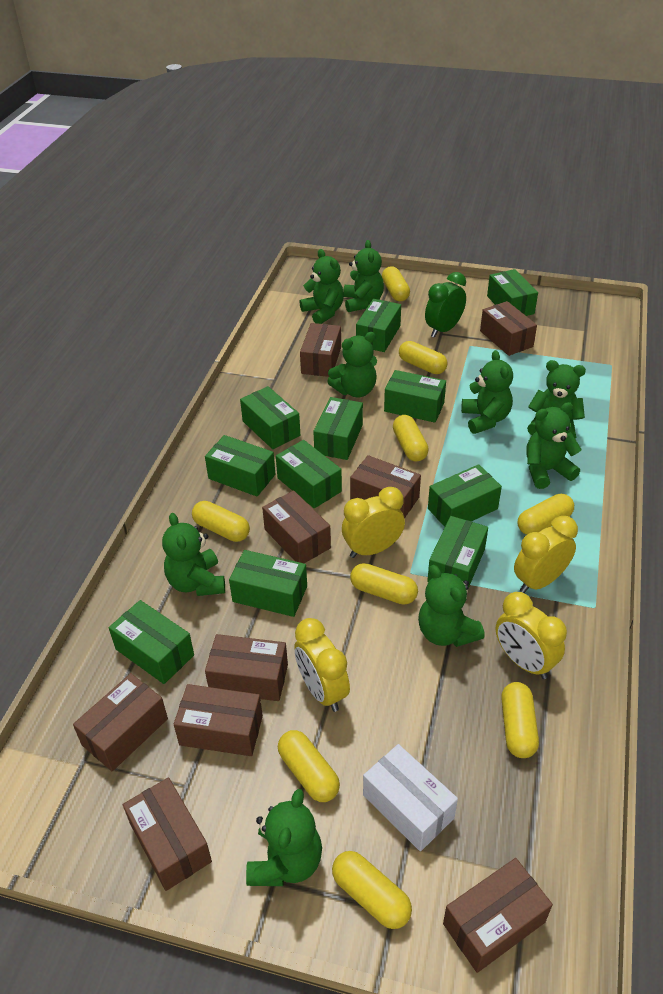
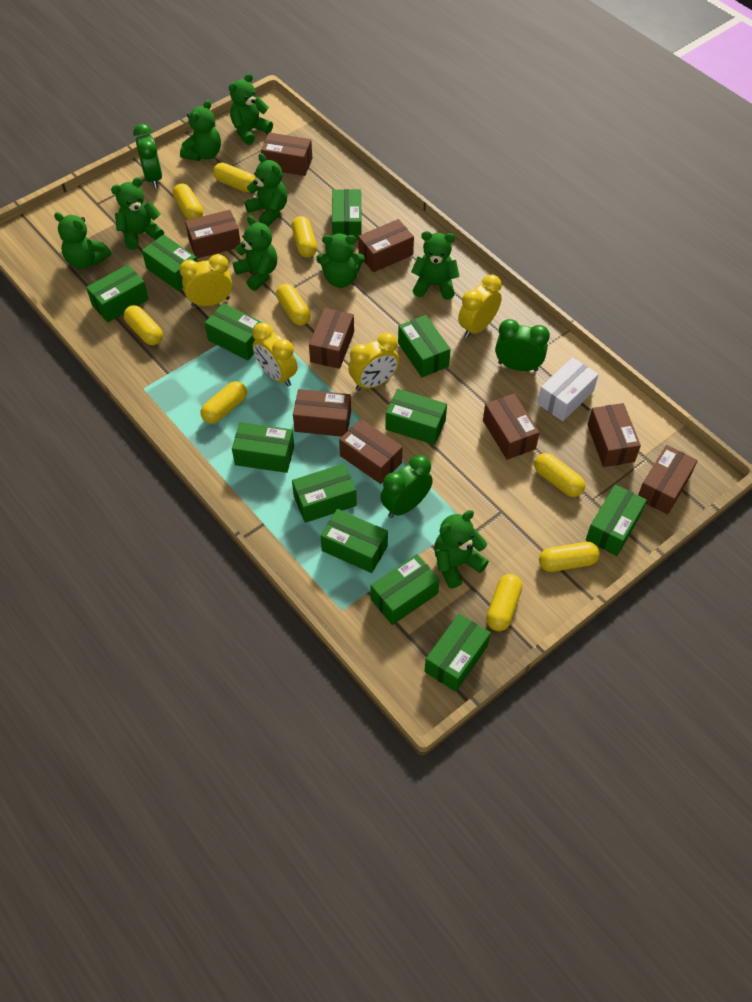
green box: [109,600,194,684] [205,435,275,497] [229,550,307,617] [240,386,300,449] [276,440,342,508] [313,397,363,460] [356,299,401,352] [384,370,446,423] [427,516,488,588] [428,464,502,527] [487,269,538,316] = 11 -> [86,265,149,322] [142,234,197,291] [205,303,263,360] [232,422,294,473] [292,463,357,523] [321,509,388,573] [332,189,362,240] [370,554,440,625] [385,389,447,445] [398,315,451,377] [424,613,491,692] [586,484,647,556] = 12
green clock: [425,272,466,338] = 1 -> [133,124,162,189] [380,455,433,518] [495,319,550,371] = 3

